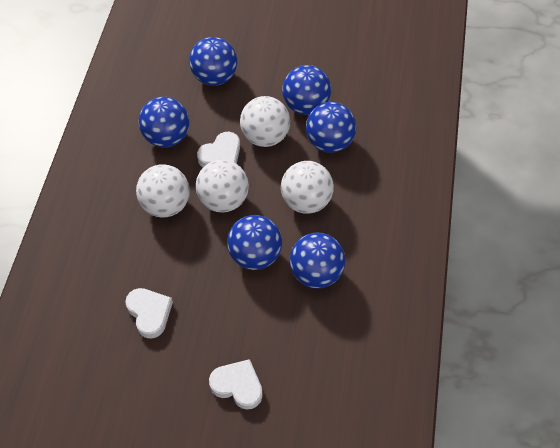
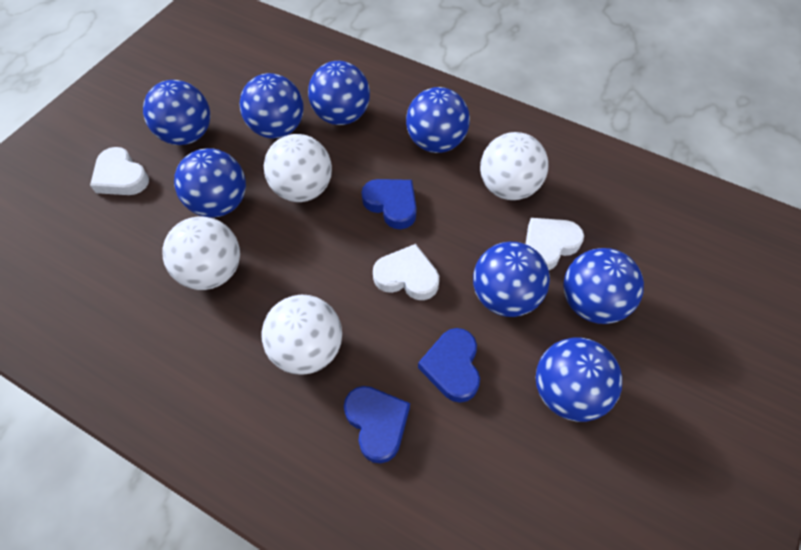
blue ball: [138,97,189,147] [189,37,237,86] [227,215,282,270] [282,65,331,115] [289,232,345,289] [306,102,356,153] = 6 -> [143,80,210,145] [174,148,246,218] [239,73,303,138] [308,61,370,125] [406,87,470,153] [473,242,550,317] [536,338,622,422] [563,248,644,324] = 8
blue heart: none = 0 -> [344,386,410,463] [361,179,417,229] [418,328,480,403] = 3

